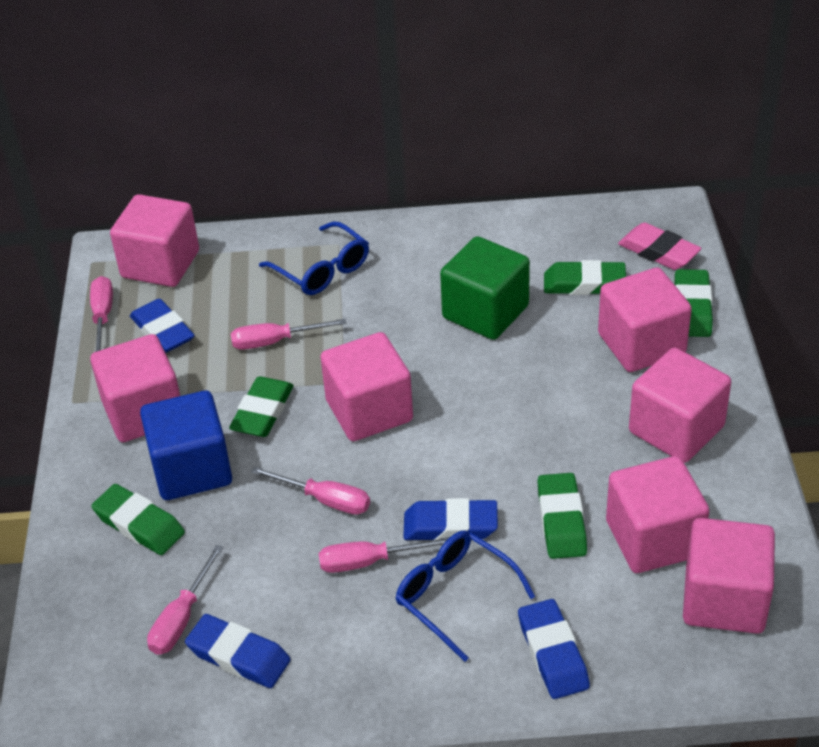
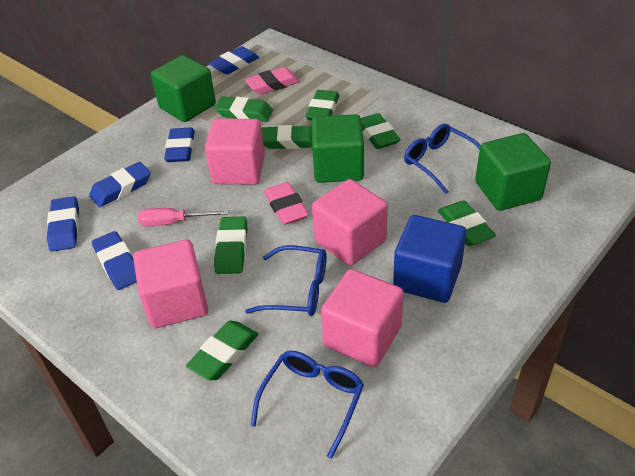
blue eraser: [130,299,195,353] [185,614,291,688] [403,498,498,541] [518,599,590,699] = 4 -> [47,196,79,252] [89,162,151,207] [92,231,137,290] [164,128,195,162] [209,46,259,74] = 5
blue glasses: [259,221,369,295] [396,531,535,662] = 2 -> [245,245,327,316] [251,351,364,459] [404,124,481,194] = 3
green cube: [440,236,530,340] = 1 -> [151,55,216,122] [311,114,364,183] [475,133,551,211] = 3
green eraser: [92,484,185,555] [229,377,294,437] [537,473,587,559] [544,260,626,295] [674,269,713,337] = 5 -> [186,321,258,380] [214,217,247,274] [215,96,273,122] [261,125,312,149] [305,90,339,120] [361,113,401,149] [438,200,496,246] = 7
pink cube: [90,334,180,442] [110,194,199,287] [320,332,413,441] [598,267,692,372] [606,456,709,573] [629,348,731,463] [683,518,775,634] = 7 -> [133,239,208,328] [205,119,265,185] [312,179,388,266] [321,269,404,367] = 4
pink eraser: [618,223,702,270] = 1 -> [245,67,300,94] [264,182,309,225] = 2
pink screwdriver: [90,276,113,352] [147,545,224,655] [231,319,346,350] [251,467,370,515] [319,537,450,573] = 5 -> [138,208,229,226] = 1

